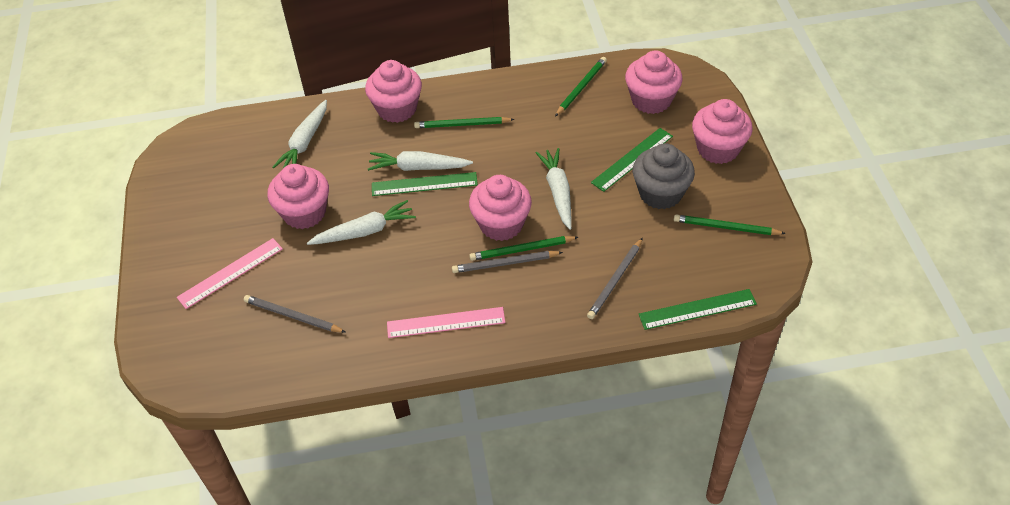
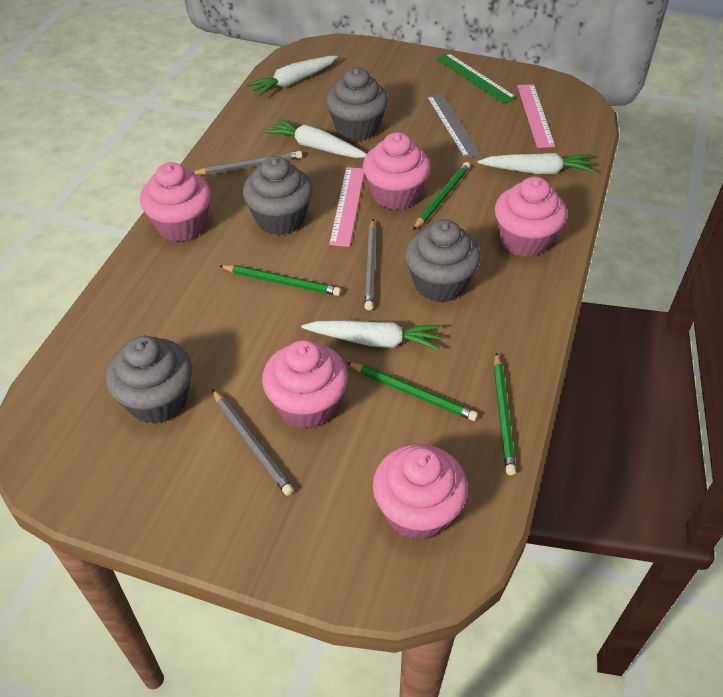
green ruler: [372,172,478,196] [591,128,673,192] [639,289,757,330] = 3 -> [436,53,517,104] = 1
grey cupcake: [633,143,695,209] = 1 -> [106,336,192,424] [243,156,313,235] [326,67,388,141] [405,219,481,302] = 4
grey ruler: none = 0 -> [427,94,481,159] = 1

